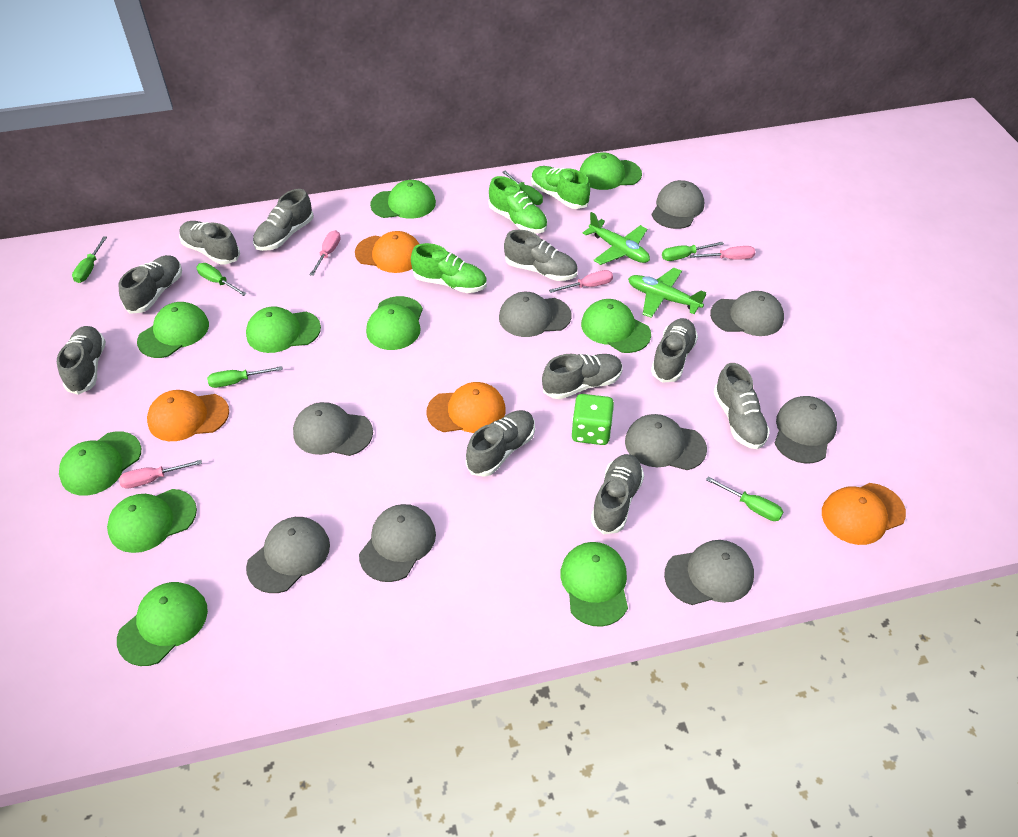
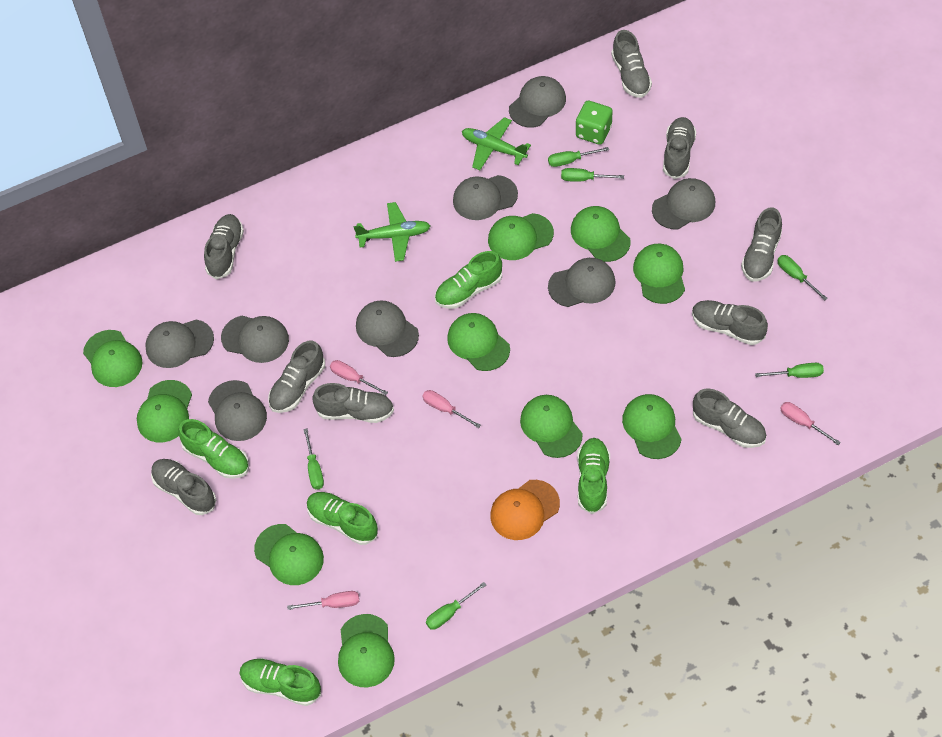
green shoe: [411,243,487,293] [489,176,547,234] [531,166,590,209] = 3 -> [178,419,249,479] [240,658,321,706] [307,492,378,545] [435,251,502,309] [577,438,610,514] = 5
grey cap: [246,517,330,593] [293,402,373,456] [359,504,436,582] [499,292,571,337] [625,414,707,470] [652,180,704,229] [664,540,754,605] [710,291,784,336] [774,396,837,463] = 9 -> [145,319,214,368] [208,380,267,441] [221,316,289,363] [356,300,419,357] [453,175,518,220] [509,76,566,128] [548,258,615,307] [652,178,715,229] = 8
grey shoe: [57,326,106,395] [119,255,182,314] [179,221,240,265] [253,189,314,251] [466,410,535,477] [504,230,578,281] [542,354,623,399] [591,454,644,534] [651,318,698,383] [714,363,770,449] = 10 -> [151,459,216,515] [204,214,244,279] [268,340,325,413] [312,383,394,423] [611,30,652,98] [663,117,696,179] [692,300,768,345] [693,389,766,448] [741,207,782,282] = 9
orange cap: [147,390,229,441] [355,231,419,273] [426,382,506,433] [822,483,906,545] = 4 -> [490,480,560,540] = 1

